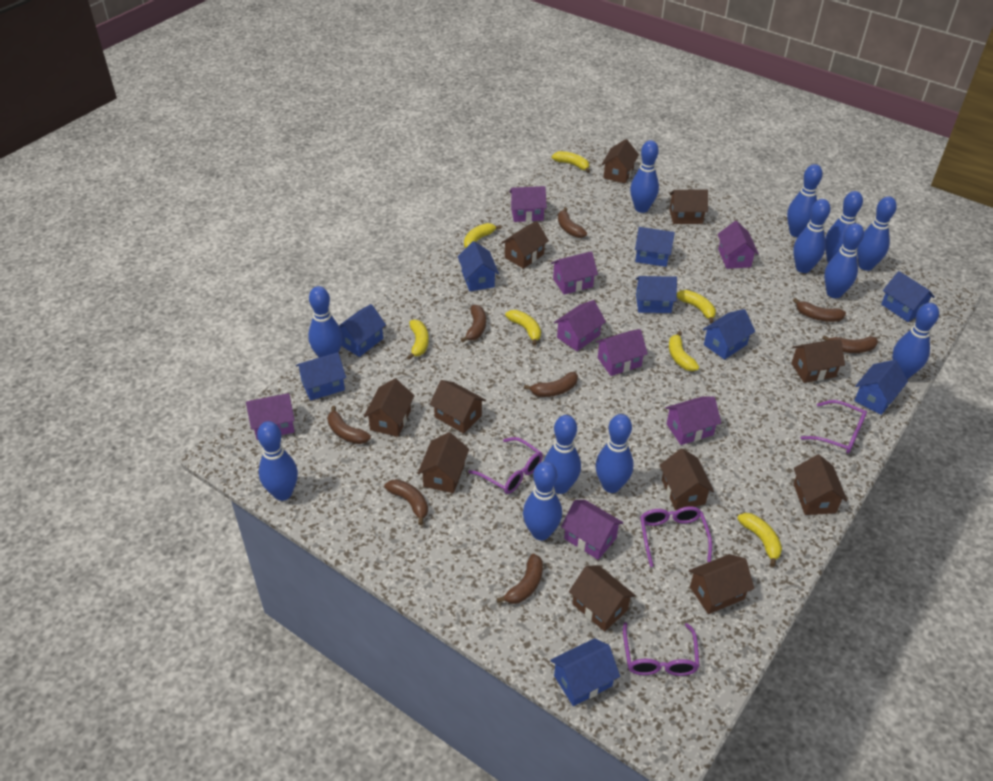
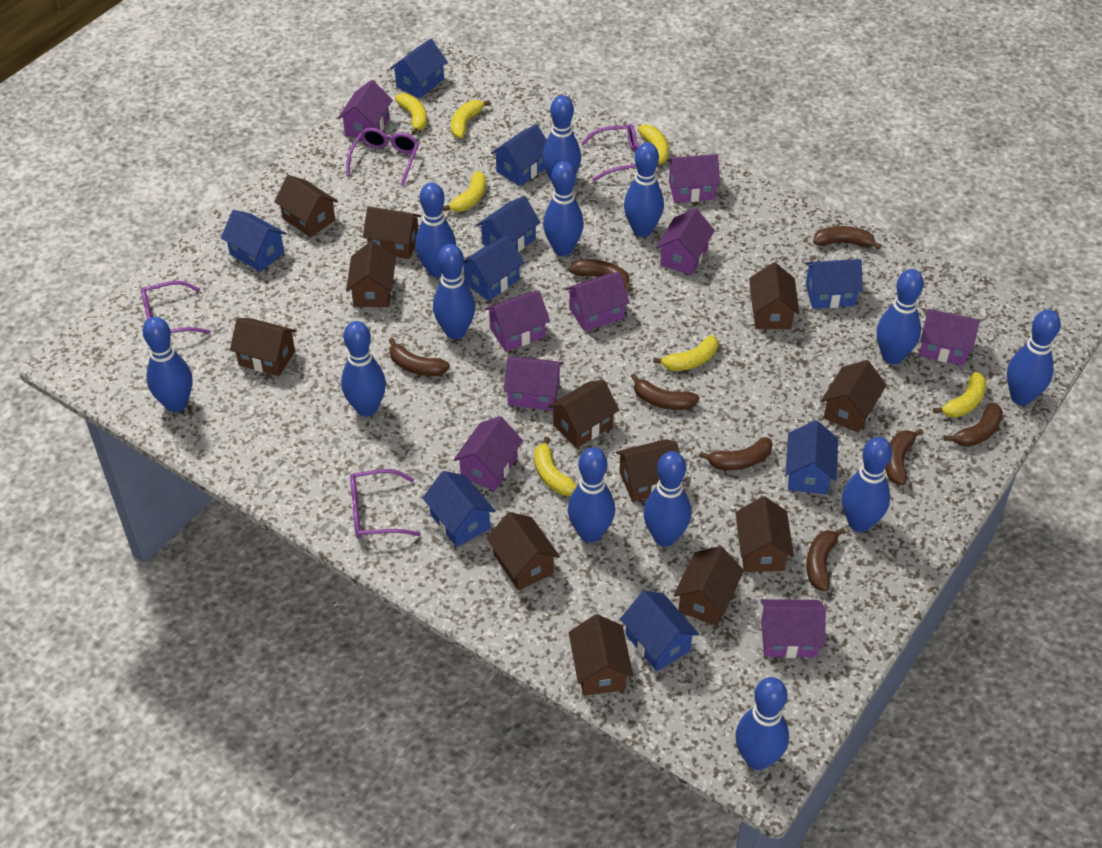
blue bowling pin: [257,421,298,501] [308,286,342,358] [523,461,562,540] [544,415,581,494] [596,414,633,493] [630,140,659,213] [787,164,823,237] [793,199,831,273] [824,223,864,298] [825,191,863,263] [857,196,897,271] [892,303,939,379] = 12 -> [142,317,192,412] [341,321,386,417] [415,183,456,277] [433,244,475,339] [542,95,581,186] [543,161,584,256] [568,447,615,543] [624,143,664,237] [643,451,691,547] [735,677,789,770] [842,437,892,532] [877,269,924,364] [1007,310,1061,405] = 13
brown house: [364,378,415,437] [418,432,469,493] [430,380,486,434] [501,221,549,269] [569,565,636,632] [601,139,639,183] [660,448,714,510] [669,189,708,224] [689,554,754,614] [791,339,845,383] [794,454,847,515] = 11 -> [230,318,297,376] [274,175,338,237] [346,241,396,307] [363,206,421,259] [487,512,560,590] [548,380,619,448] [569,614,633,696] [616,439,680,502] [673,546,744,626] [735,496,794,572] [749,262,799,329] [821,360,887,433] = 12
purple house: [246,393,295,440] [509,186,547,222] [551,251,598,295] [554,300,606,351] [561,500,623,560] [596,329,648,376] [665,396,721,445] [717,221,759,269] = 8 -> [338,80,393,139] [453,416,523,491] [485,290,550,352] [503,356,563,411] [565,272,630,332] [656,208,715,275] [667,154,720,203] [760,599,826,658] [919,309,980,366] = 9

